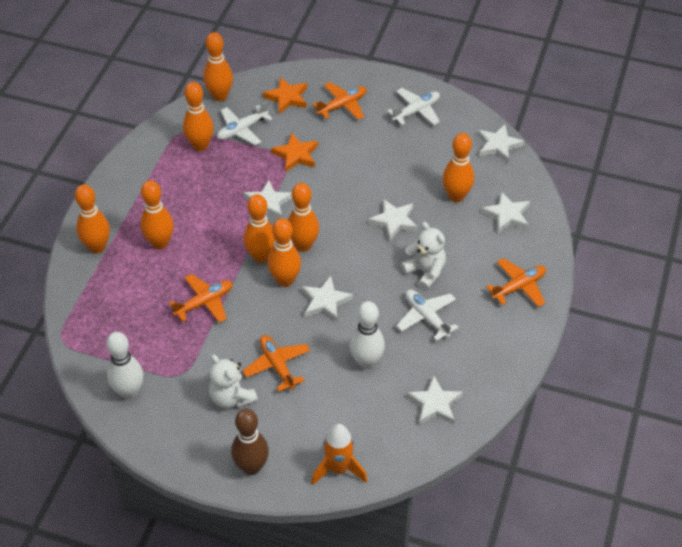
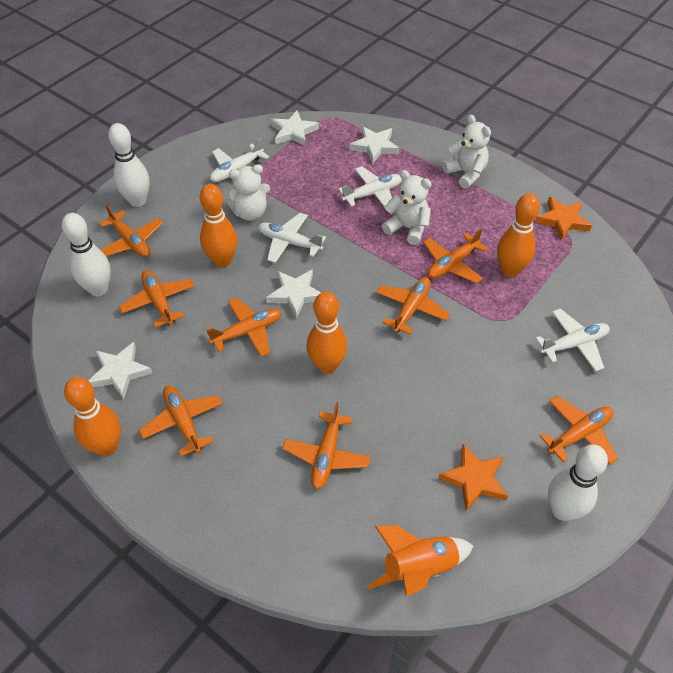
brown bowling pin: [231,409,269,475] = 1 -> none = 0
orange bowling pin: [75,184,110,253] [141,180,174,249] [183,82,214,151] [203,32,233,101] [244,194,275,263] [268,218,301,287] [288,183,319,252] [443,133,474,202] = 8 -> [64,377,121,456] [200,184,237,268] [307,292,347,374] [497,194,540,277] = 4
orange plane: [169,274,232,323] [243,335,310,392] [312,82,367,120] [486,258,546,307] = 4 -> [99,204,163,257] [119,270,194,327] [139,386,223,456] [206,298,282,357] [282,402,371,490] [376,277,450,335] [423,228,488,284] [539,396,618,465] = 8
white bowling pin: [106,332,144,399] [350,301,385,369] = 2 -> [62,213,111,296] [108,123,150,207] [548,445,608,521] = 3
white plane: [217,101,273,145] [387,88,440,125] [396,290,459,341] = 3 -> [210,138,269,182] [258,213,326,263] [338,166,402,207] [535,309,610,372] = 4
white star: [243,180,292,219] [301,276,353,322] [368,199,418,241] [407,376,463,425] [478,124,524,163] [481,191,530,233] = 6 -> [88,342,152,399] [266,269,321,319] [271,111,319,147] [349,126,399,164] = 4
white teddy bear: [209,354,258,409] [401,222,446,290] = 2 -> [223,164,270,221] [382,170,432,245] [442,115,491,189] = 3

